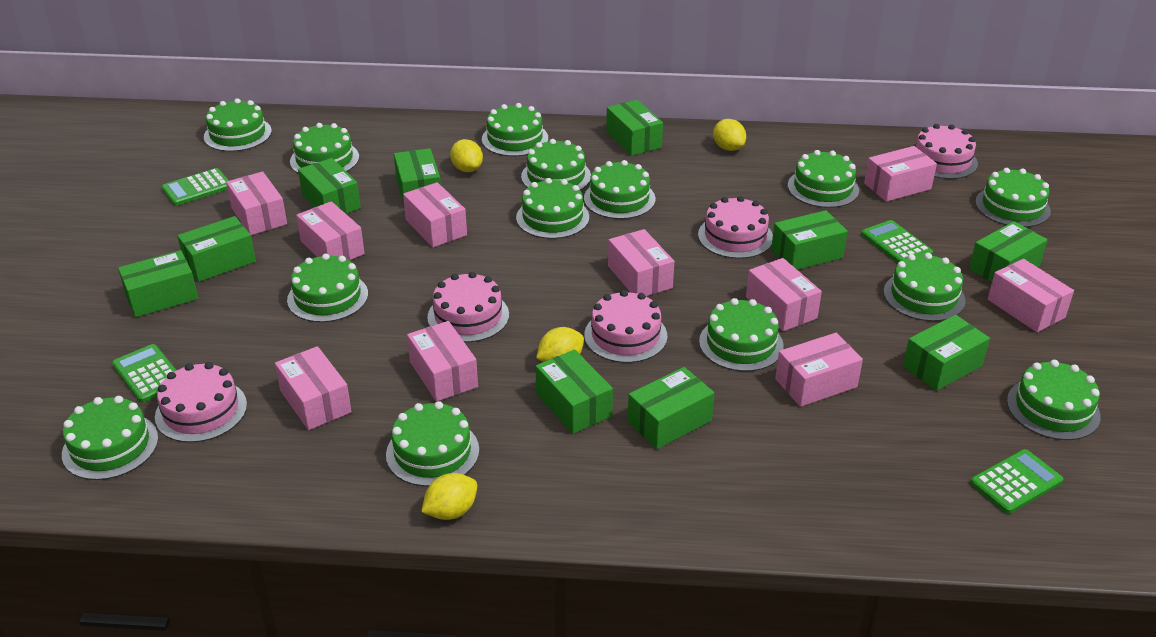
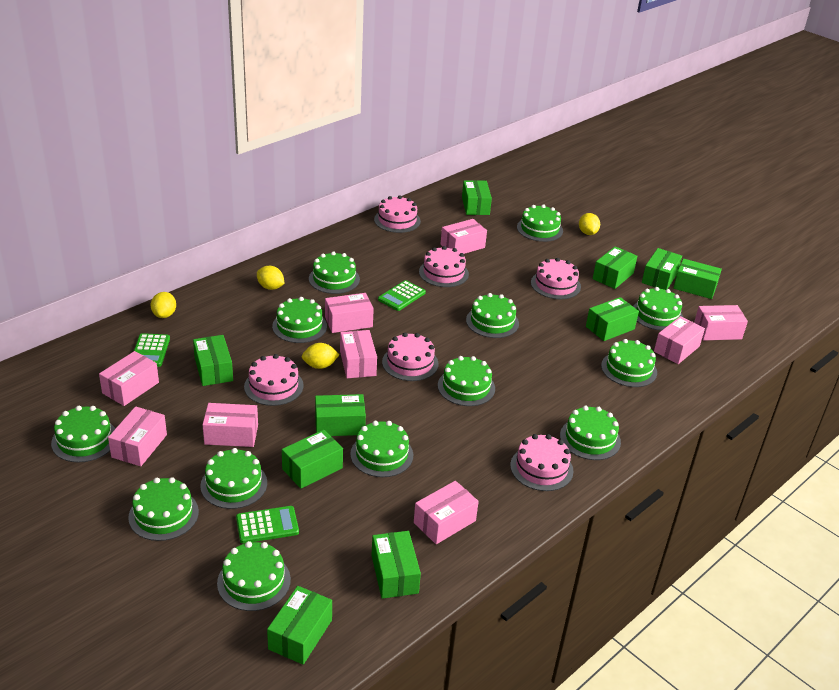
green cake: [62,396,158,480] [204,98,272,152] [287,253,368,322] [290,123,359,173] [386,401,479,486] [482,103,548,156] [516,178,589,239] [521,139,591,190] [584,160,655,219] [699,298,784,372] [788,150,859,208] [884,253,966,321] [975,168,1051,227] [1007,360,1101,440] = 14 -> [51,406,115,463] [128,477,199,541] [200,448,267,509] [217,541,291,611] [272,297,327,343] [309,251,360,294] [350,421,413,477] [438,356,495,406] [466,293,519,338] [517,205,563,242] [560,406,621,460] [601,339,657,387] [633,287,683,331] = 13
green calculator: [112,344,176,403] [161,168,229,206] [861,220,933,263] [970,449,1063,514] = 4 -> [133,333,170,367] [236,506,299,543] [378,280,426,311] = 3
pink box: [226,171,287,235] [275,346,352,430] [296,201,365,261] [403,182,467,247] [407,321,478,402] [608,229,674,296] [746,258,822,331] [775,333,863,407] [864,146,937,202] [988,259,1074,332] = 10 -> [99,351,159,406] [108,406,167,466] [202,403,258,447] [325,293,374,333] [340,330,377,378] [414,481,479,544] [441,219,487,254] [654,316,705,364] [694,305,748,341] = 9
pink cake: [155,362,247,443] [427,272,509,342] [584,290,668,363] [698,196,773,259] [915,124,978,179] = 5 -> [244,354,304,406] [374,195,421,233] [382,333,438,381] [419,246,469,287] [510,434,573,491] [531,258,581,299] = 6

